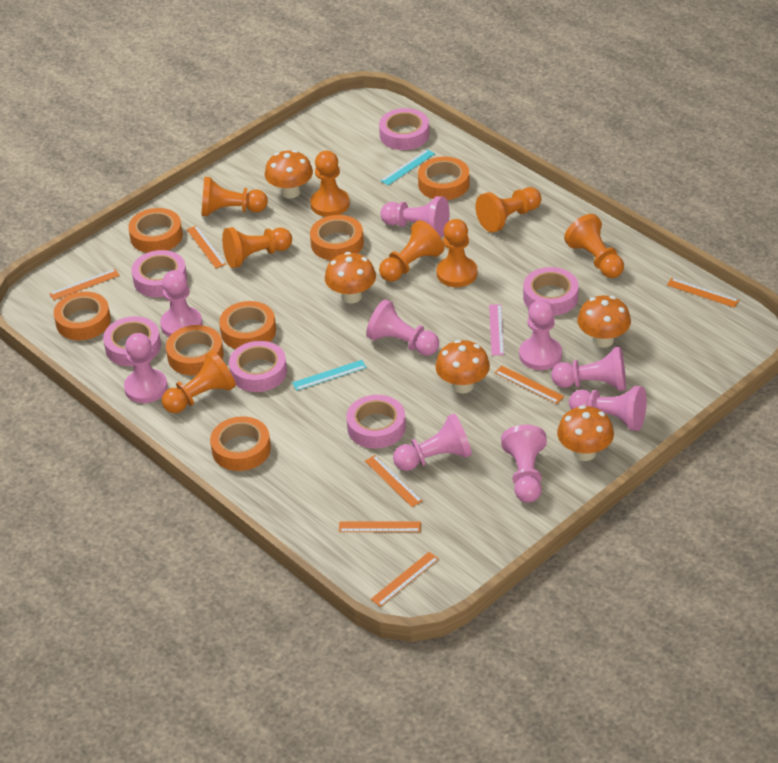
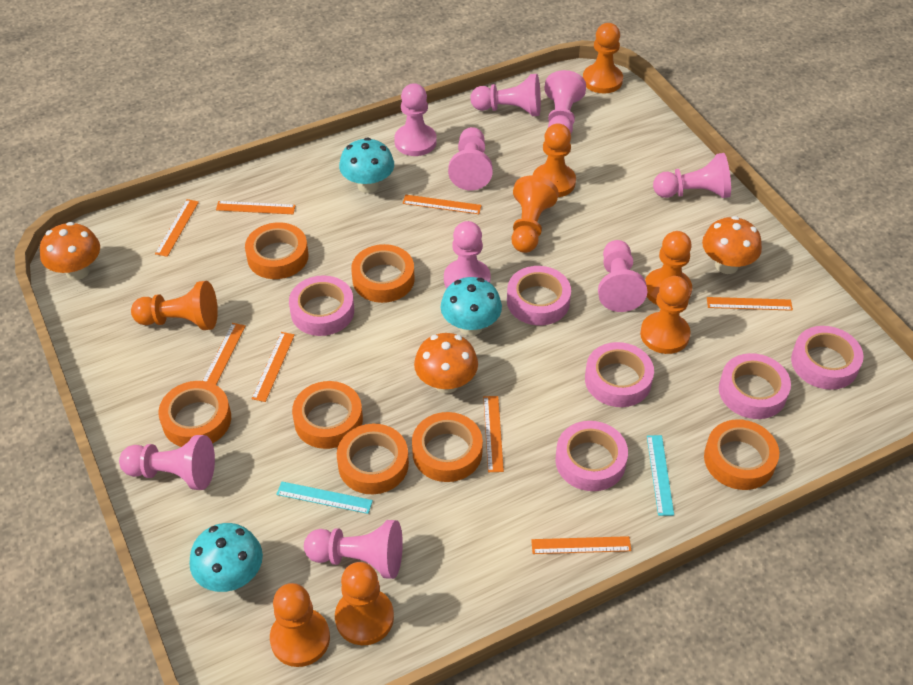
orange mushroom: [265,150,313,198] [325,252,376,303] [435,340,490,393] [557,405,614,461] [577,295,631,348] = 5 -> [40,222,100,280] [414,333,478,394] [702,216,762,274] = 3
orange ruler: [49,269,120,300] [187,225,226,268] [339,521,421,532] [365,455,423,507] [371,552,439,607] [494,366,564,404] [667,278,739,308] = 7 -> [155,199,199,257] [203,323,246,385] [216,201,296,214] [251,332,295,402] [403,195,482,214] [483,396,504,472] [531,536,631,554] [707,297,793,311] = 8
pink ruler: [489,304,504,355] = 1 -> none = 0
turquoise mushroom: none = 0 -> [189,523,263,592] [339,137,394,193] [440,277,502,336] = 3

